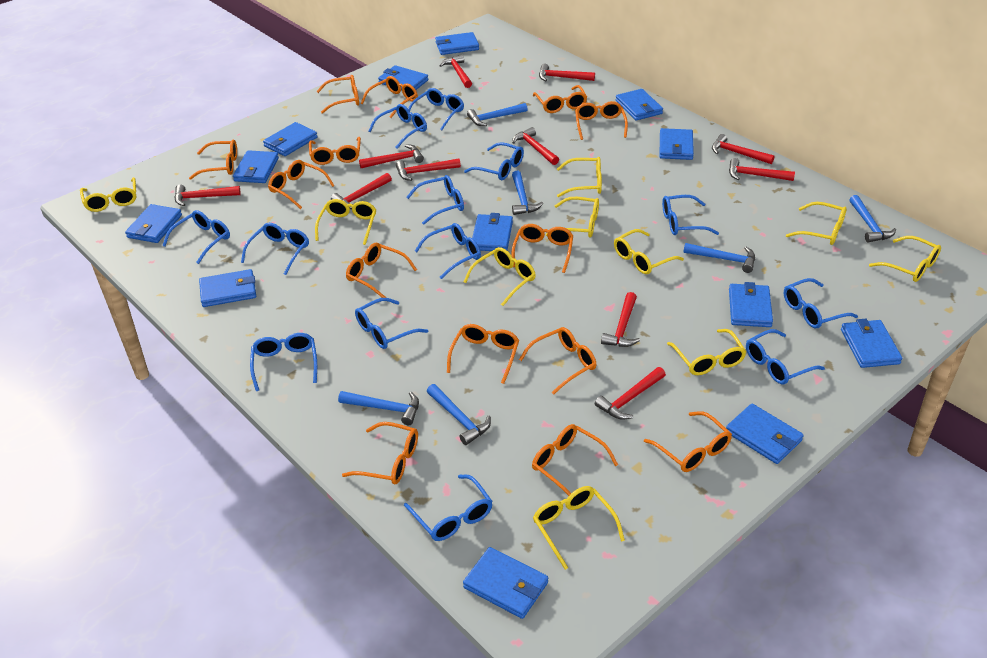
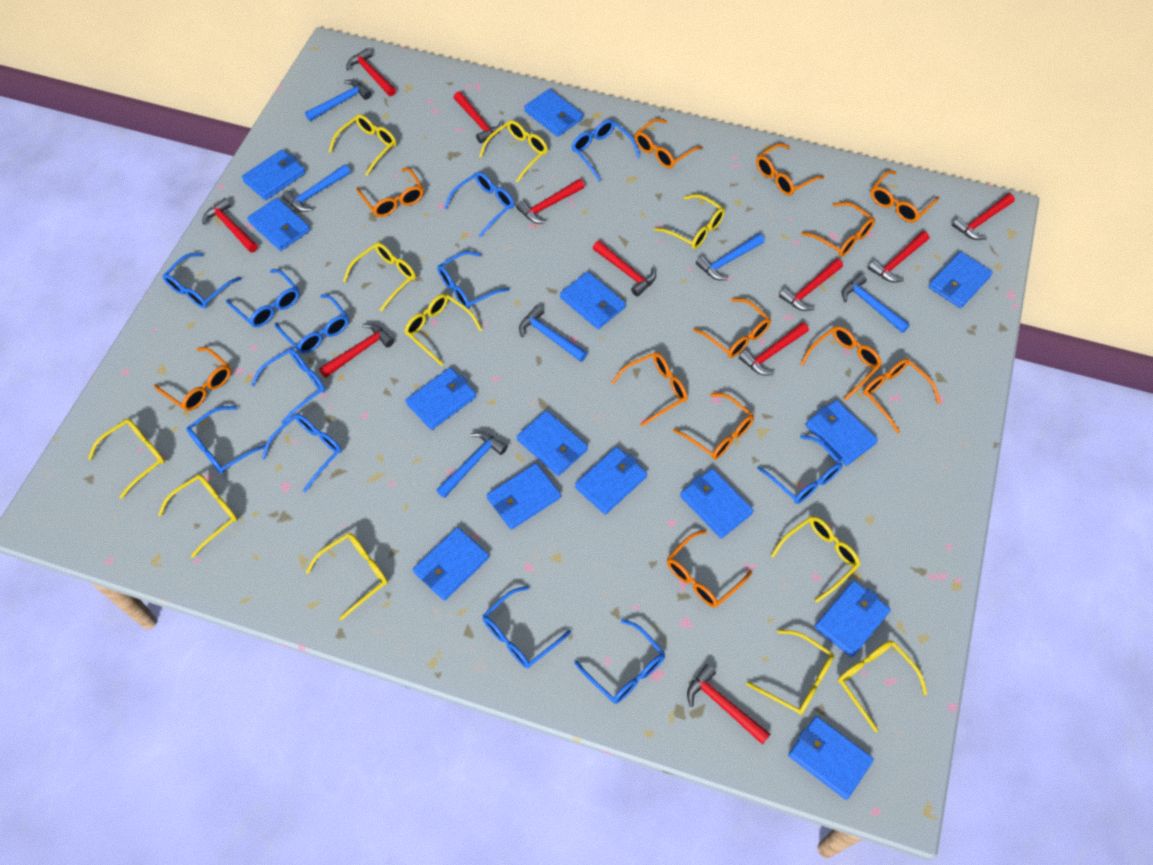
blue glasses: [162,210,230,264] [241,223,309,275] [250,333,317,391] [355,298,428,349] [368,104,427,149] [404,474,493,541] [406,175,464,225] [408,88,464,130] [415,223,481,279] [464,142,524,180] [662,195,719,235] [746,329,825,384] [784,278,858,328] = 13 -> [162,253,242,308] [186,406,266,474] [226,269,299,327] [251,348,325,424] [262,414,342,492] [275,294,349,354] [437,251,510,309] [444,172,514,237] [483,586,571,668] [571,119,640,181] [574,619,665,704] [758,435,843,504] = 12
blue wallet: [125,204,182,243] [199,269,256,307] [233,150,279,183] [263,122,317,156] [378,65,428,90] [435,32,479,55] [463,547,548,619] [472,213,513,251] [615,89,663,121] [660,128,694,160] [726,403,804,464] [729,282,773,327] [841,319,902,368] = 13 -> [242,150,306,200] [247,198,310,251] [405,367,476,430] [413,527,489,601] [487,463,561,530] [517,410,588,476] [524,89,583,137] [560,272,626,329] [575,447,647,515] [680,469,754,539] [788,716,874,800] [806,400,878,466] [815,581,891,657] [928,252,993,308] = 14
orange glasses: [189,139,237,180] [268,160,334,209] [309,137,361,165] [317,75,359,114] [342,422,418,485] [346,243,417,298] [361,76,418,118] [447,324,519,384] [511,224,573,273] [519,327,596,394] [532,424,618,496] [533,85,587,113] [575,101,628,140] [644,411,732,472] = 14 -> [154,347,231,411] [356,168,424,217] [611,352,687,427] [635,118,703,168] [667,530,752,608] [673,393,754,460] [693,298,771,358] [756,143,824,196] [800,326,882,400] [801,202,875,257] [863,359,941,433] [871,170,939,222] = 12
yellow glasses: [80,177,136,212] [315,199,376,245] [464,247,536,306] [533,486,625,570] [546,197,599,237] [557,157,602,197] [614,229,684,274] [667,329,747,375] [786,202,847,245] [869,236,941,282] = 10 -> [88,419,165,499] [158,474,238,558] [306,533,388,621] [329,114,396,176] [343,243,416,312] [404,294,482,366] [479,120,548,182] [654,194,725,249] [746,630,834,715] [771,516,860,603] [838,640,927,732] = 11

